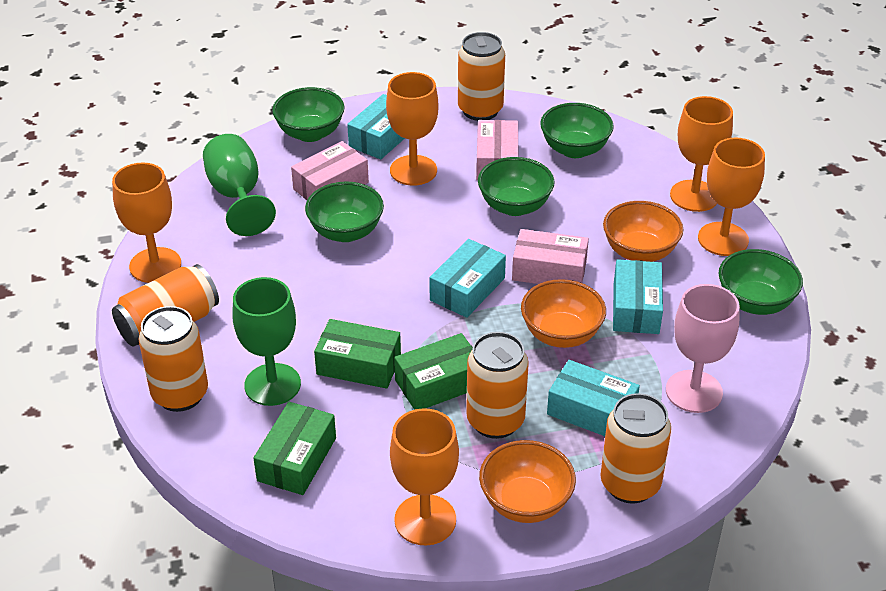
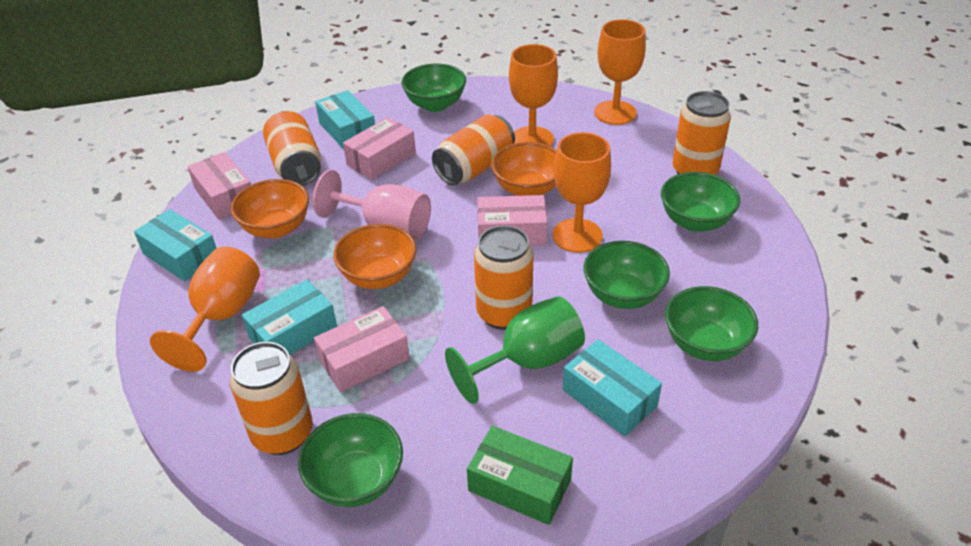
green box: [253,402,336,495] [314,319,401,389] [394,333,473,410] = 3 -> [467,426,573,525] = 1
green goblet: [203,134,276,236] [233,277,301,406] = 2 -> [445,296,585,404] = 1
orange goblet: [112,163,181,283] [386,72,439,186] [390,408,459,545] [670,96,733,212] [698,137,765,256] = 5 -> [150,246,260,372] [509,44,558,147] [553,132,611,253] [594,19,646,125] = 4
pink box: [291,141,369,200] [476,120,518,181] [512,229,589,284] = 3 -> [187,152,251,220] [314,306,410,392] [343,117,416,180] [477,195,547,246] = 4

